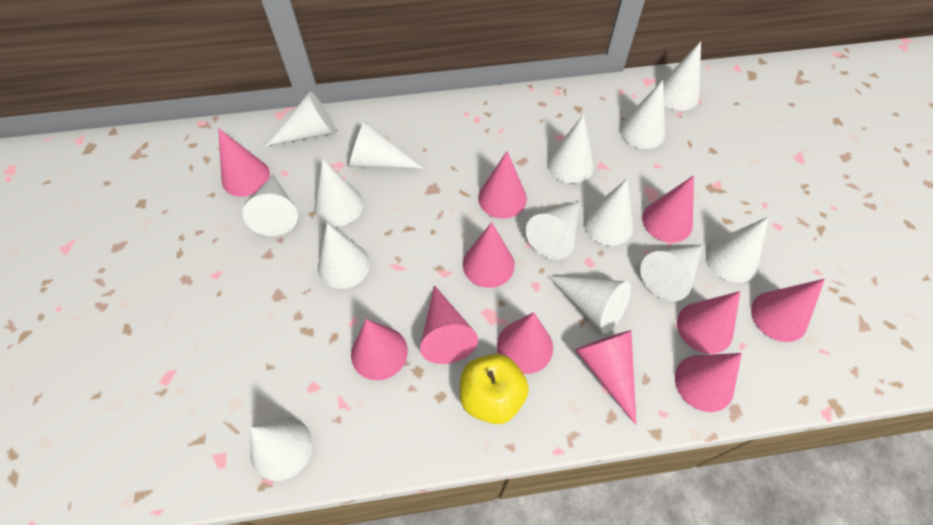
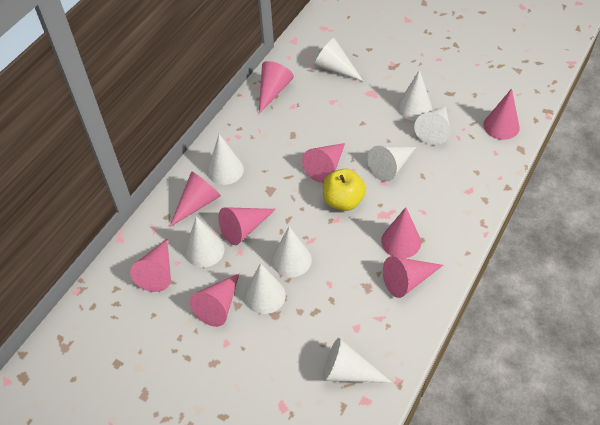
pink cone: [218,128,270,197] [351,319,408,380] [420,285,478,364] [463,222,515,288] [478,151,527,219] [497,312,553,374] [575,330,636,425] [642,175,694,243] [675,353,742,412] [677,291,740,354] [751,279,825,342] = 11 -> [130,239,171,292] [170,171,221,227] [190,273,240,327] [218,207,276,245] [259,61,294,114] [302,143,345,183] [381,207,421,258] [383,256,443,298] [483,88,520,140] = 9
white cone: [243,175,298,236] [250,417,313,481] [265,91,336,146] [314,159,363,226] [318,223,370,289] [349,121,424,169] [526,201,580,260] [547,115,594,183] [547,275,631,333] [583,179,634,246] [620,80,665,149] [640,245,703,302] [663,41,701,110] [706,217,768,283] = 14 -> [185,217,224,267] [207,134,244,185] [244,263,286,314] [272,227,312,277] [314,38,364,82] [323,338,392,383] [367,146,416,182] [397,70,432,121] [414,106,450,145] = 9

